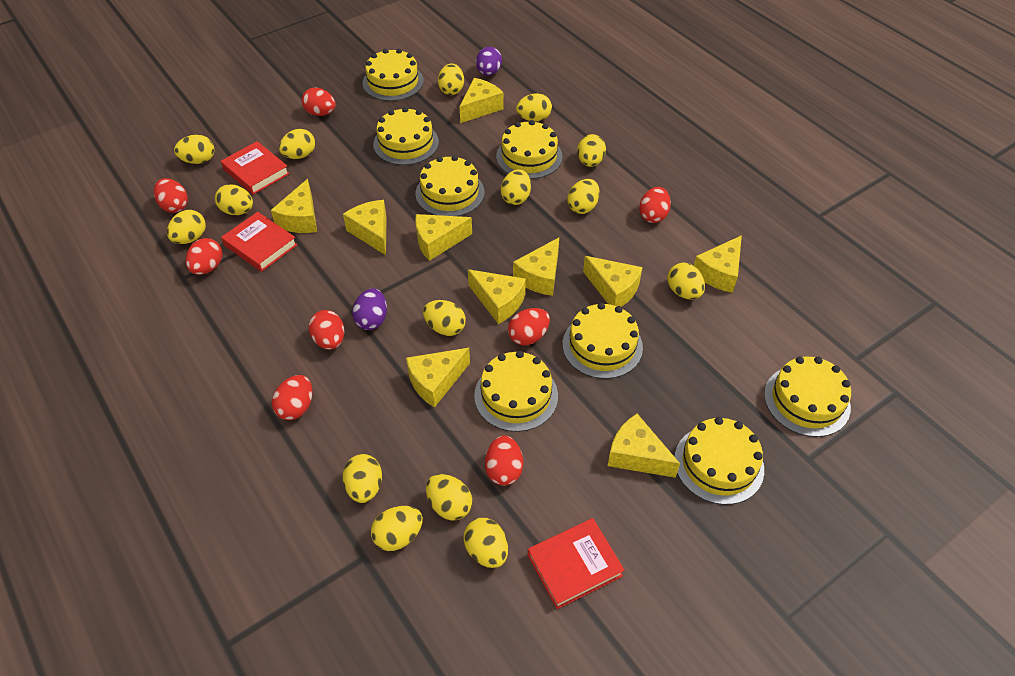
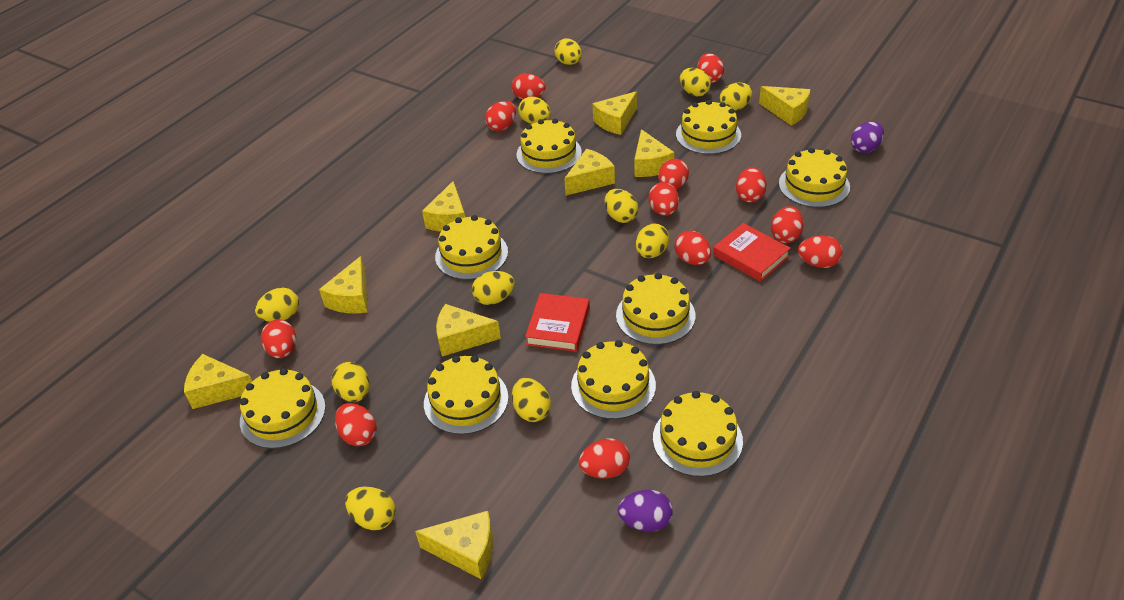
red book: [221,141,290,195] [221,212,297,272] [528,518,625,609] = 3 -> [525,293,590,352] [713,223,791,282] = 2
red egg: [154,178,188,213] [186,238,222,275] [272,375,312,420] [302,88,336,116] [309,310,344,349] [485,435,523,486] [508,308,550,346] [639,187,671,223] = 8 -> [261,320,296,358] [335,403,377,446] [485,101,516,131] [512,73,546,99] [579,438,630,479] [648,182,679,216] [658,159,689,190] [674,231,711,265] [697,53,724,83] [736,167,766,202] [771,206,804,243] [798,235,842,268] = 12
yellow cake: [363,49,424,101] [373,107,439,165] [416,155,484,216] [474,351,558,432] [496,120,563,179] [563,303,643,379] [675,417,764,505] [764,357,851,437] = 8 -> [240,368,326,449] [424,355,508,434] [435,215,508,280] [516,119,582,174] [571,340,656,419] [616,273,695,345] [653,391,743,477] [676,100,741,154] [779,148,850,208] = 9
yellow cheese: [271,179,317,233] [343,200,387,255] [406,348,470,408] [415,214,472,261] [460,78,504,123] [468,269,526,324] [513,238,559,296] [583,256,643,307] [608,414,680,478] [694,235,742,293] = 10 -> [184,354,252,409] [319,256,368,313] [415,511,493,579] [422,181,465,232] [436,304,501,356] [564,149,615,195] [593,91,637,135] [634,129,674,177] [759,86,810,126] = 9
yellow egg: [167,210,206,244] [174,135,214,164] [215,184,253,215] [279,129,315,159] [343,454,382,503] [371,506,423,551] [423,300,466,336] [426,474,472,521] [438,64,464,95] [464,518,508,568] [501,169,531,205] [516,93,552,122] [568,179,600,214] [577,134,606,167] [667,263,705,300] = 15 -> [255,288,299,322] [331,362,369,402] [345,487,396,530] [472,271,515,305] [512,378,551,422] [518,97,551,124] [554,38,582,65] [605,189,638,223] [636,224,669,258] [680,68,711,96] [719,82,752,111] = 11

